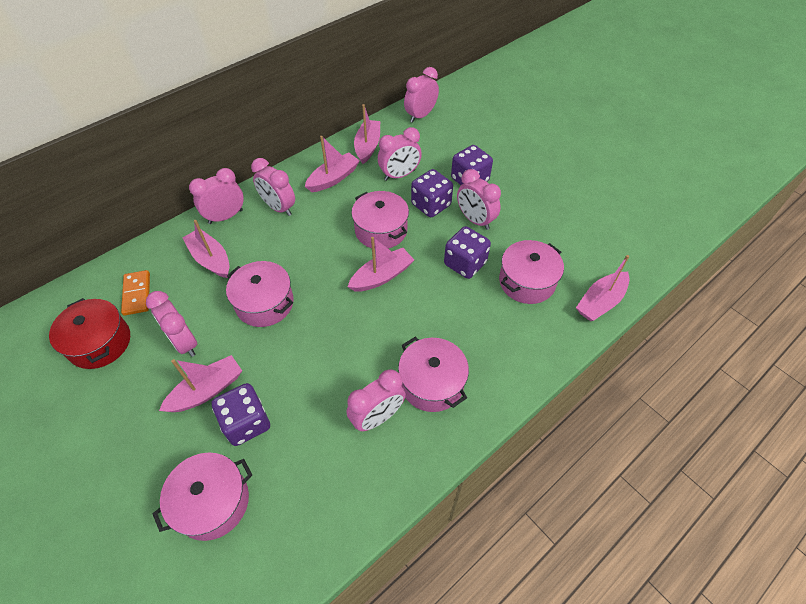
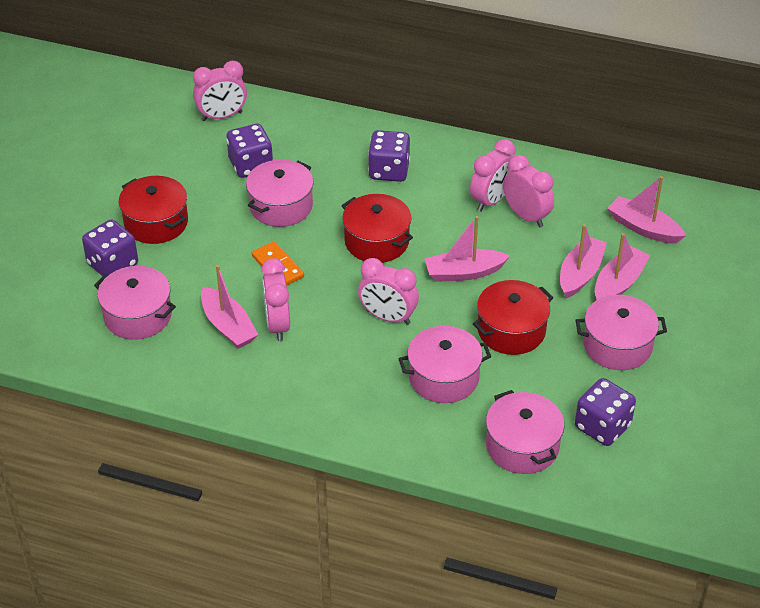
pink boat: [159,355,242,412] [183,220,230,278] [305,136,360,192] [348,237,414,292] [354,104,380,164] [576,255,630,321] = 6 -> [201,265,259,349] [425,216,510,282] [560,224,607,298] [595,233,651,300] [607,176,686,244] = 5
pink clock: [146,291,198,357] [189,168,244,224] [251,158,295,216] [346,369,406,431] [378,127,422,181] [404,67,439,123] [457,169,501,230] = 7 -> [193,61,247,121] [261,258,290,341] [358,258,419,325] [470,139,516,212] [503,155,554,228] = 5
red pot: [49,298,130,369] = 1 -> [119,176,188,244] [342,194,413,263] [473,280,554,355] = 3

